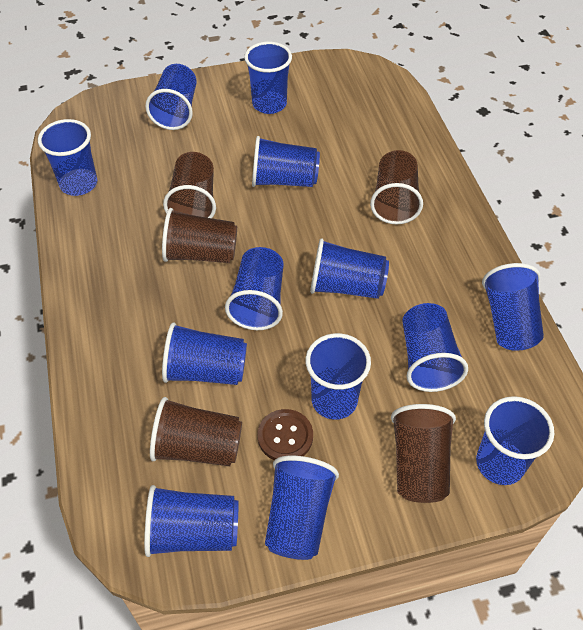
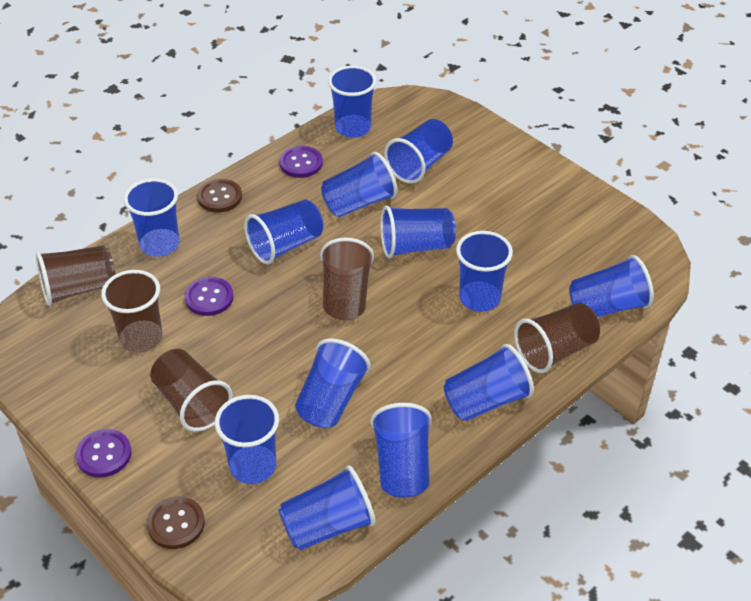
brown button: [257,409,313,460] = 1 -> [147,496,205,549] [197,179,242,212] = 2
purple button: none = 0 -> [75,429,131,477] [185,277,234,316] [279,146,323,178] = 3

